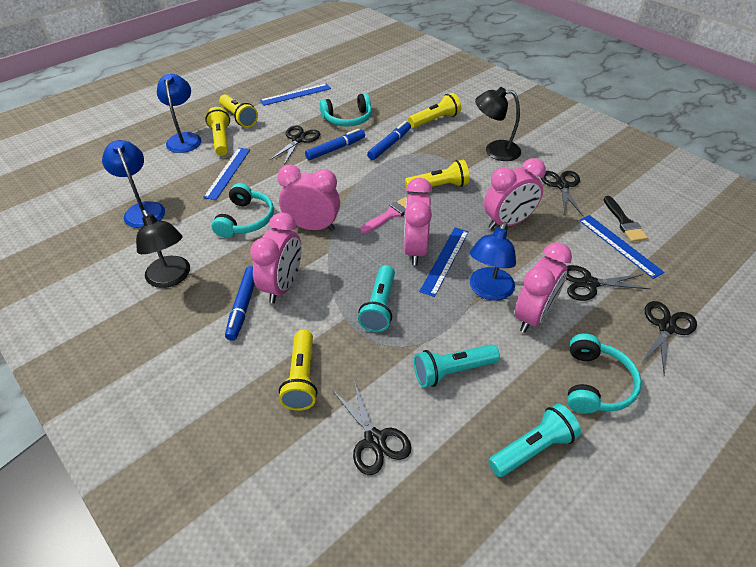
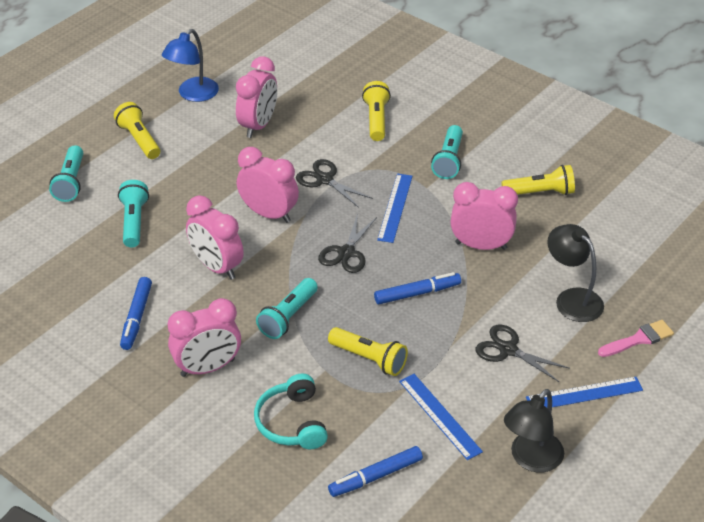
black brush: [604,196,648,242] = 1 -> none = 0
black scissors: [269,126,320,165] [332,381,412,475] [541,171,583,216] [566,265,650,301] [640,301,697,376] = 5 -> [296,159,373,208] [318,213,377,273] [476,324,570,382] = 3
blue lamp: [102,140,165,228] [157,74,201,153] [470,222,516,301] = 3 -> [162,29,219,102] = 1
blue ruler: [203,148,250,200] [260,83,331,106] [419,228,469,297] [579,215,665,279] = 4 -> [377,173,412,243] [399,374,483,460] [526,377,643,408] = 3
turquoise flashlight: [358,265,395,332] [414,344,500,387] [488,404,581,477] = 3 -> [49,145,83,202] [118,180,149,248] [256,278,318,339] [431,125,463,179] = 4
turquoise headphones: [211,183,274,238] [320,93,372,127] [567,334,641,414] = 3 -> [254,374,328,449] = 1
yellow flashlight: [205,107,230,156] [219,94,258,128] [279,329,318,411] [405,160,470,192] [408,93,461,128] = 5 -> [114,102,160,159] [328,327,408,376] [362,81,391,141] [501,165,575,195] = 4

